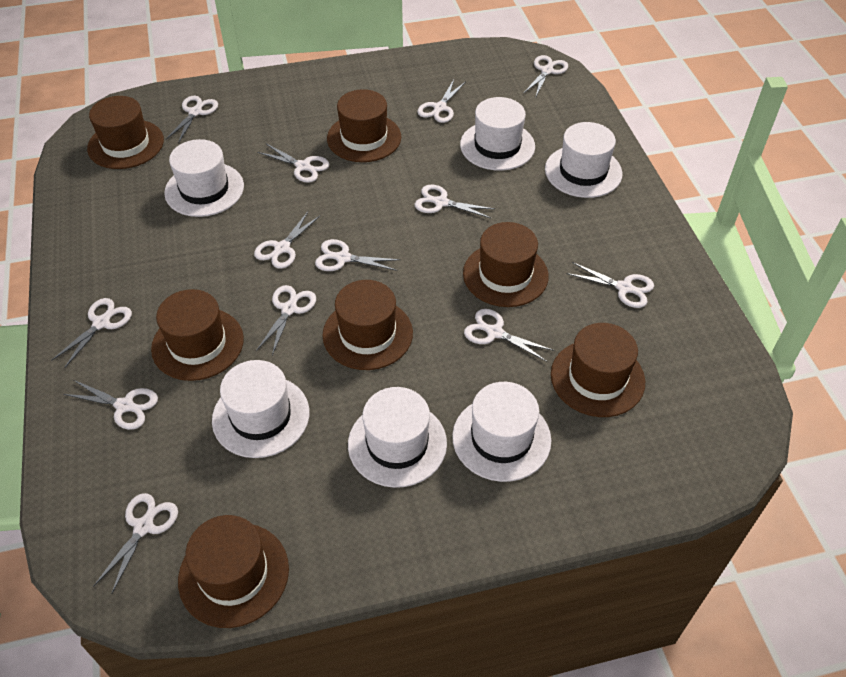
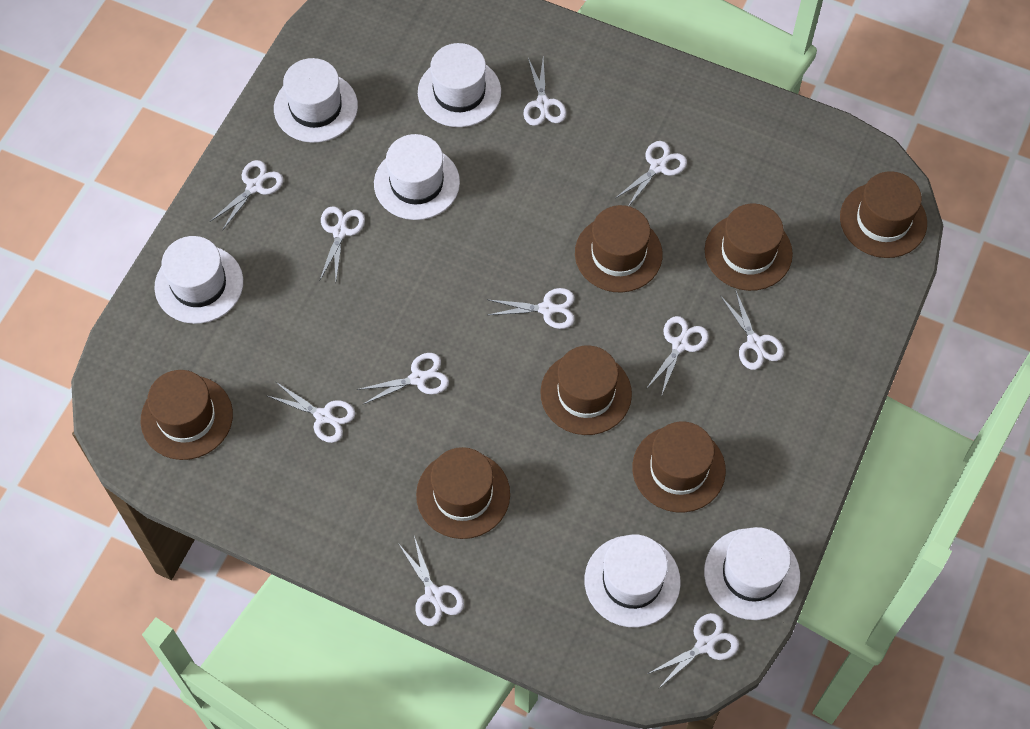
white scissors: [51,298,132,368] [64,380,158,430] [93,493,178,594] [166,96,218,143] [254,212,321,269] [256,285,316,355] [257,144,329,183] [315,239,401,271] [415,185,495,218] [417,80,465,123] [464,309,554,362] [523,55,568,96] [567,262,654,308] = 13 -> [210,160,283,231] [266,382,355,443] [319,206,365,281] [357,353,449,405] [398,536,464,626] [488,288,574,329] [523,58,566,126] [616,141,687,206] [646,316,709,394] [648,613,739,689] [721,289,784,370] = 11

